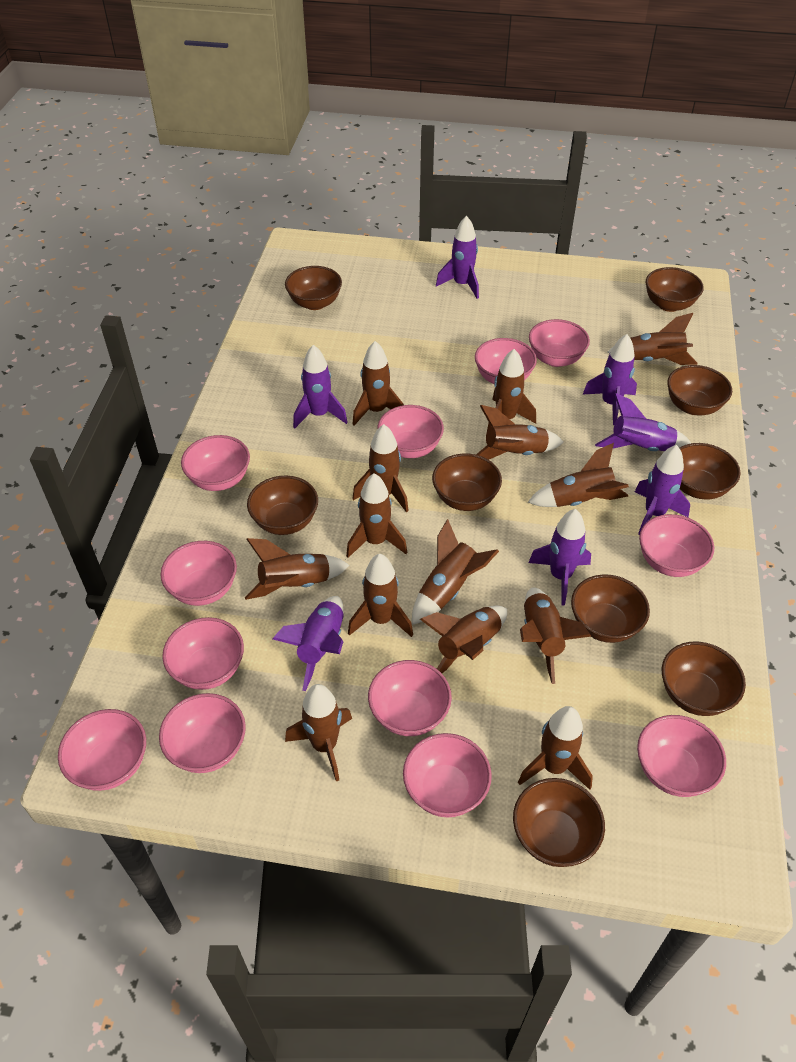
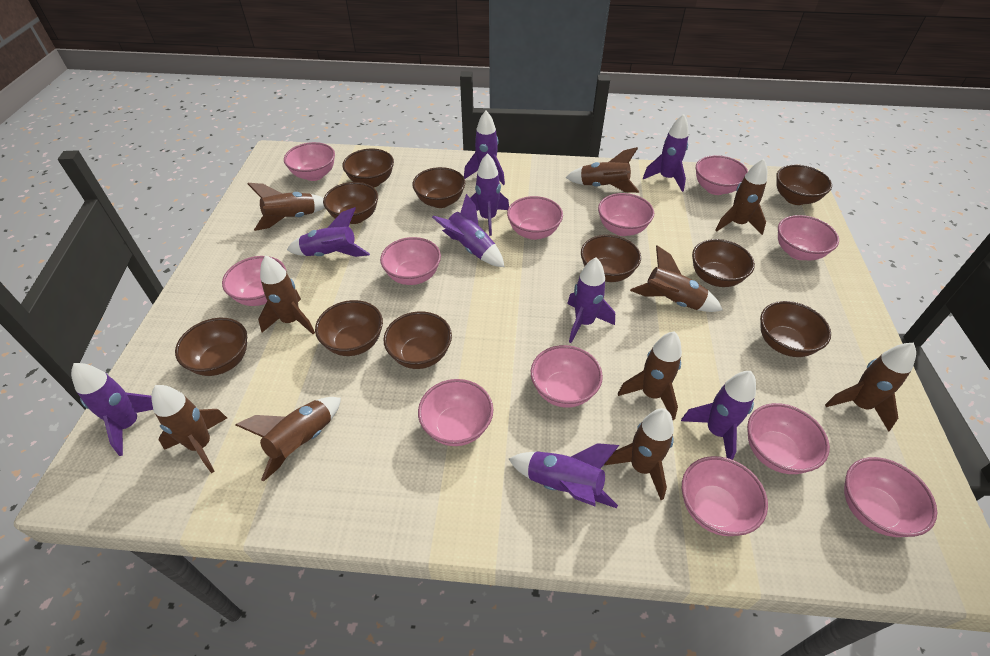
brown bowl: [247,476,318,535] [285,266,342,310] [432,454,502,511] [513,778,605,867] [571,574,650,643] [646,267,704,312] [662,641,746,716] [667,365,732,415] [680,443,741,500] = 9 -> [175,318,247,376] [315,300,383,356] [323,182,378,224] [342,149,394,187] [383,311,452,369] [412,167,465,208] [581,235,641,282] [692,239,755,287] [760,301,831,357] [776,165,832,205] = 10
brown rocket: [245,538,350,600] [285,684,352,781] [346,473,407,558] [348,554,413,637] [352,424,409,512] [353,341,404,426] [412,519,499,625] [420,606,507,673] [476,405,564,460] [487,349,536,430] [518,706,593,790] [520,588,592,684] [528,443,629,507] [608,313,697,365] = 14 -> [151,385,227,473] [235,397,341,482] [247,183,325,231] [258,255,315,334] [565,147,640,193] [604,408,674,500] [618,331,682,420] [630,245,723,312] [715,159,767,235] [825,343,916,431] = 10
purple rocket: [272,596,344,691] [293,345,348,429] [436,216,479,299] [528,509,591,605] [583,334,637,425] [595,393,691,451] [635,445,690,535] = 7 -> [71,363,153,456] [287,207,370,257] [432,194,504,267] [464,111,505,185] [470,153,509,236] [509,443,619,508] [567,257,615,343] [643,114,689,192] [681,371,756,460] = 9

